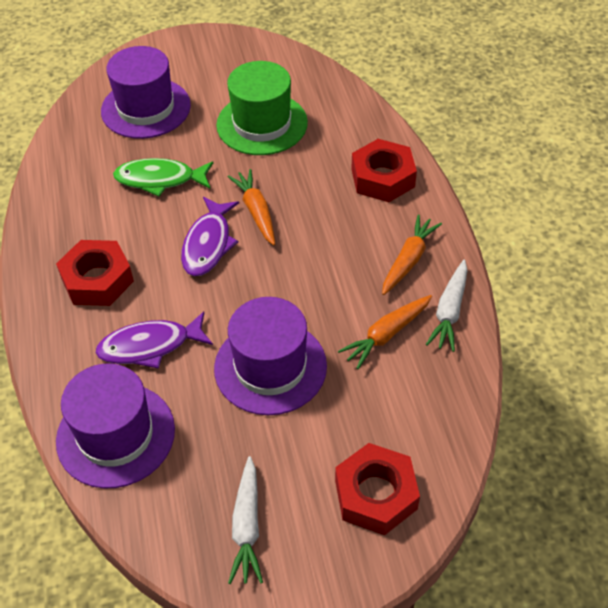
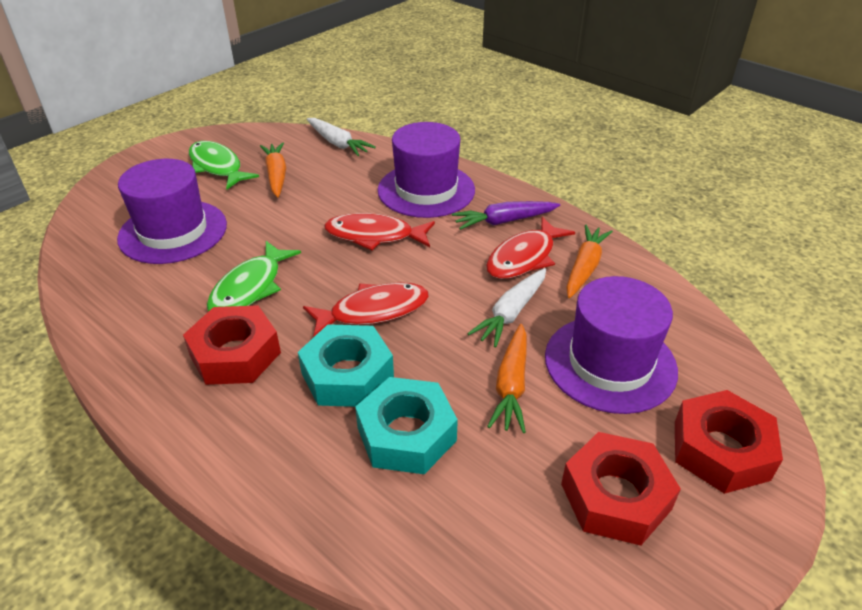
green fish: [113,158,213,197] = 1 -> [189,141,259,189] [207,241,301,312] = 2
green hat: [216,61,308,155] = 1 -> none = 0
purple carrot: none = 0 -> [452,201,560,230] = 1
purple fish: [95,312,213,369] [181,197,239,276] = 2 -> none = 0
red fish: none = 0 -> [303,282,429,337] [324,213,435,251] [486,217,575,279] = 3
turquoise nut: none = 0 -> [298,324,394,407] [355,377,458,474] = 2

